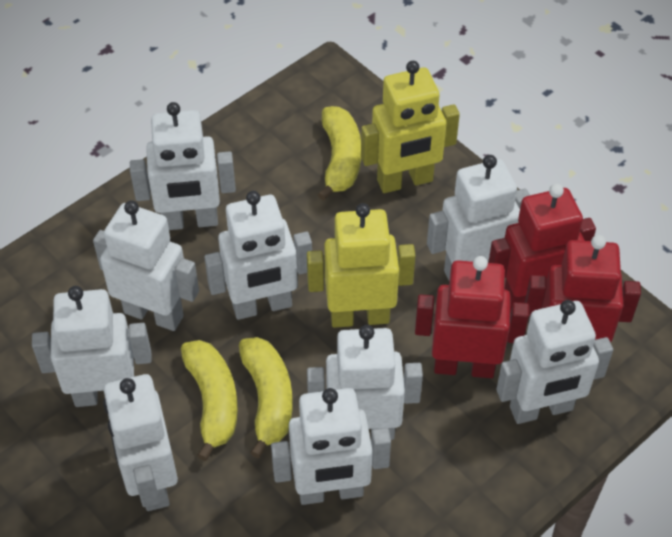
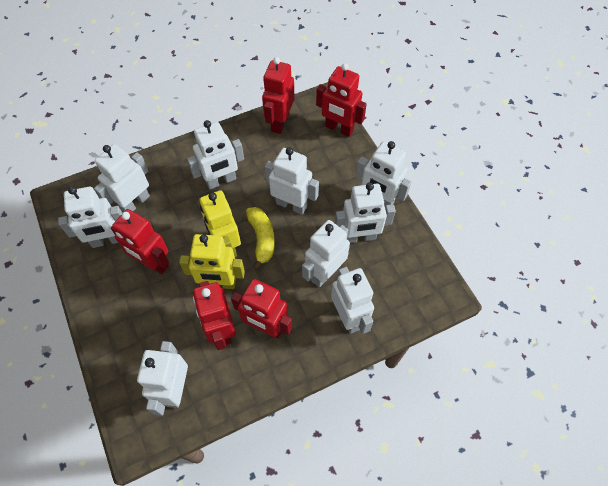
red robot: [415,256,529,378] [488,184,596,313] [525,235,641,342] = 3 -> [111,209,169,274] [193,281,236,350] [231,279,292,338] [262,57,294,134] [316,63,367,137] = 5
yellow banana: [181,340,238,461] [239,337,292,458] [317,106,361,201] = 3 -> [246,207,275,270] = 1

